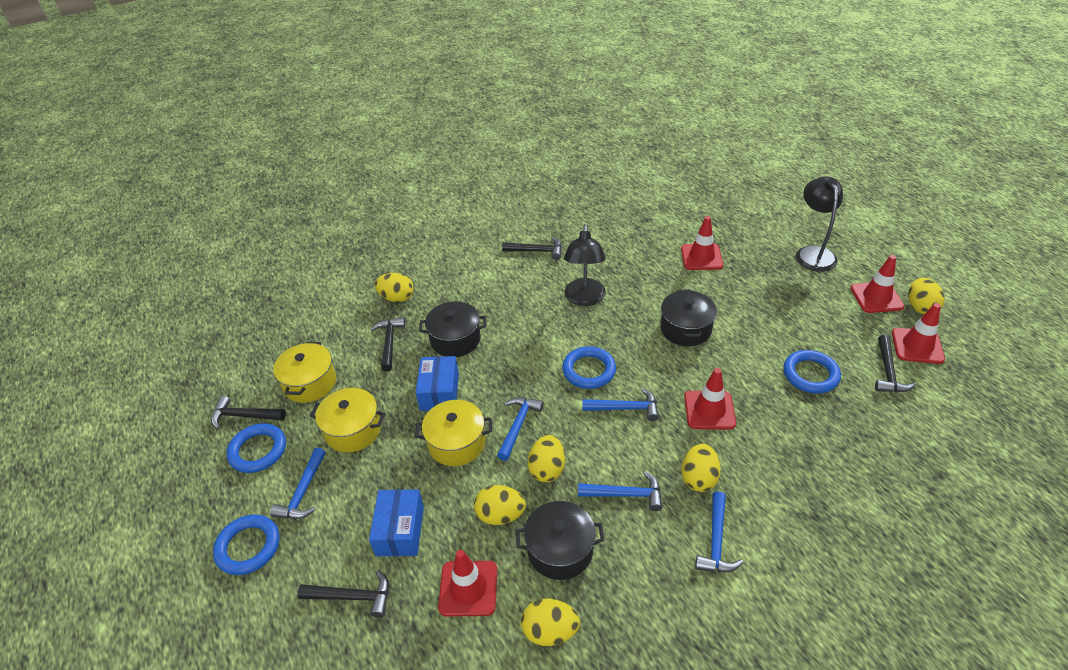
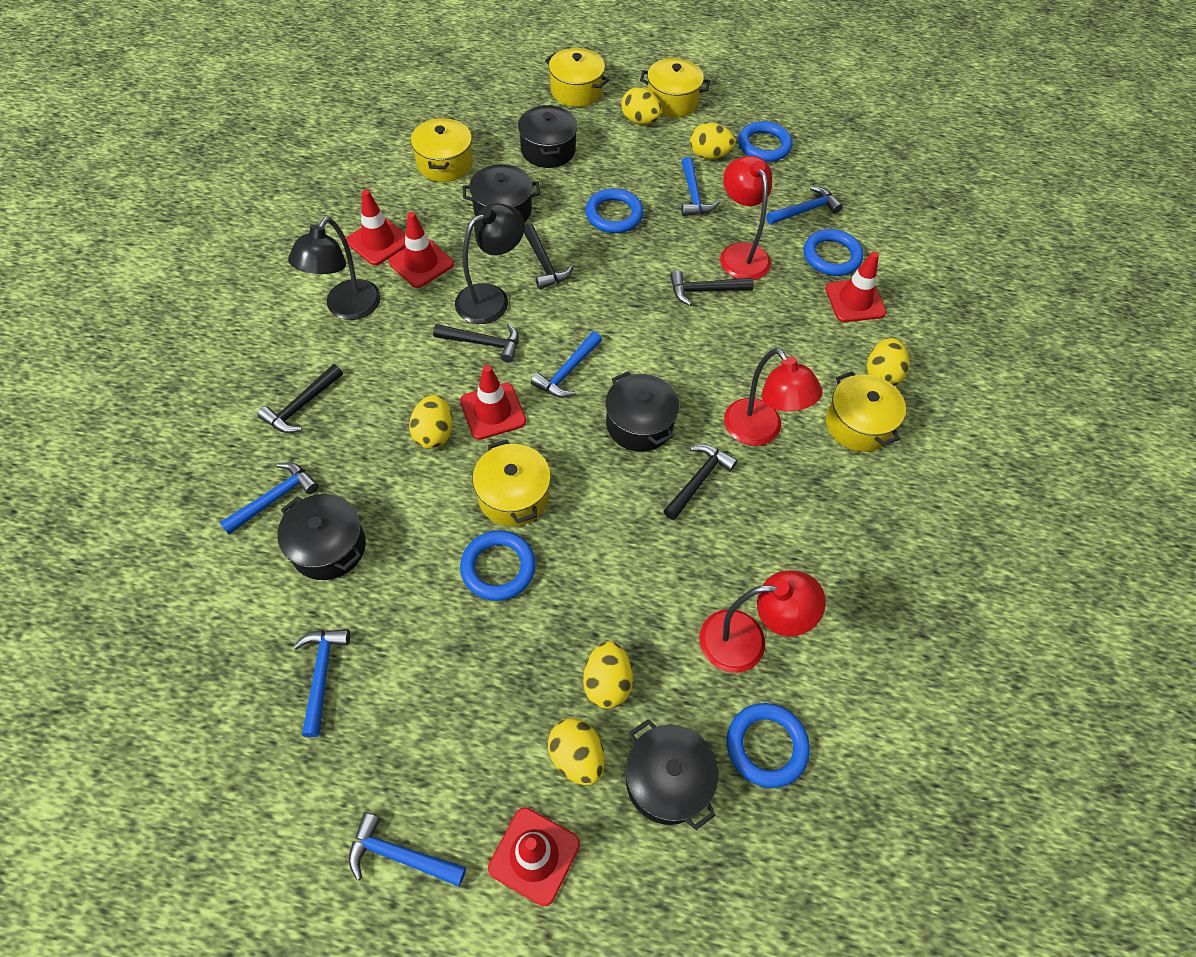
black pot: [419,302,486,357] [516,501,604,580] [660,289,717,346] = 3 -> [277,494,366,580] [462,164,540,222] [518,105,578,168] [605,371,679,452] [626,719,718,830] = 5
blue box: [369,489,424,556] [416,356,459,411] = 2 -> none = 0
blue hammer: [270,448,326,519] [497,397,544,461] [578,471,662,511] [582,388,659,421] [695,491,743,572] = 5 -> [220,462,319,535] [293,629,350,737] [349,812,466,886] [531,331,602,398] [681,157,719,216] [766,186,843,225] = 6
blue ring: [213,514,279,575] [226,423,286,473] [562,346,616,389] [783,350,841,394] = 4 -> [460,530,536,601] [585,188,643,233] [727,703,810,788] [738,121,793,162] [804,229,863,276] = 5
red lamp: none = 0 -> [699,570,826,673] [720,156,772,280] [724,348,822,446] = 3
yellow pot: [273,342,336,403] [310,388,385,453] [415,400,492,466] = 3 -> [411,118,473,182] [473,439,551,526] [545,48,609,107] [640,58,710,118] [826,371,906,452] = 5

